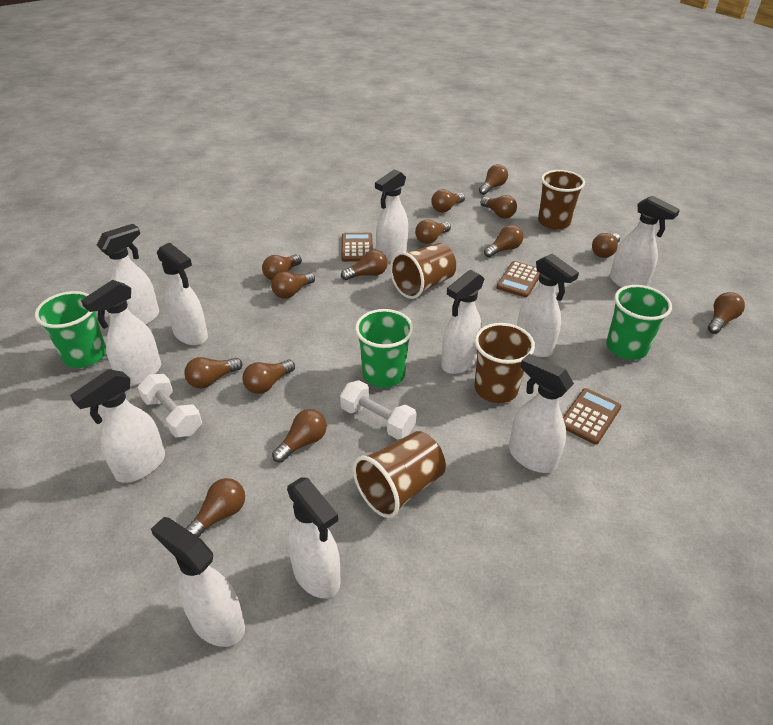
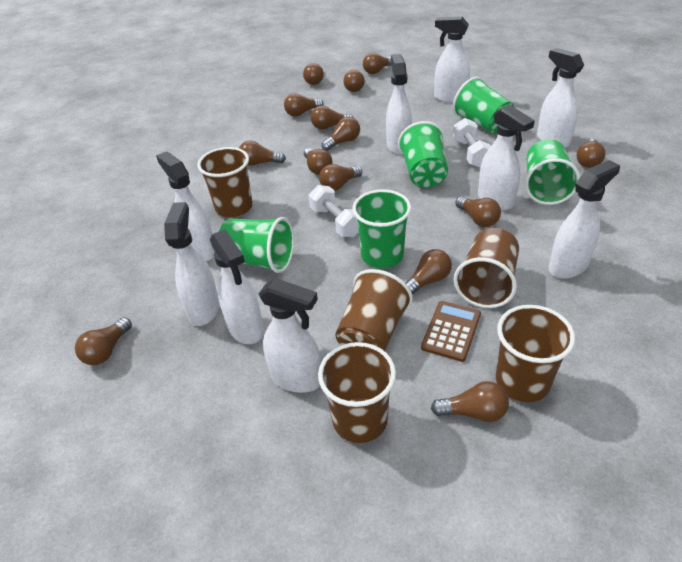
brown calculator: [341,233,373,262] [496,261,540,298] [563,388,621,445] = 3 -> [421,301,481,362] = 1
brown cup: [353,431,446,518] [390,243,456,299] [474,323,535,403] [538,170,585,230] = 4 -> [197,147,253,217] [318,342,396,443] [335,269,413,351] [454,228,519,308] [496,305,575,402] = 5
green cup: [35,291,106,368] [355,309,414,388] [606,285,672,360] = 3 -> [219,217,294,273] [352,189,411,268] [398,121,448,188] [453,77,514,134] [525,139,580,205] = 5
white spray bottle: [70,369,165,483] [81,280,161,386] [97,224,159,325] [151,517,245,647] [157,242,208,345] [287,477,341,599] [375,169,408,262] [441,270,485,374] [509,354,574,473] [517,254,579,357] [610,196,680,288] = 11 -> [156,152,215,261] [164,202,219,326] [210,229,264,344] [259,278,321,393] [386,54,412,154] [434,17,470,103] [478,105,535,210] [537,48,584,148] [548,160,620,279] = 9

